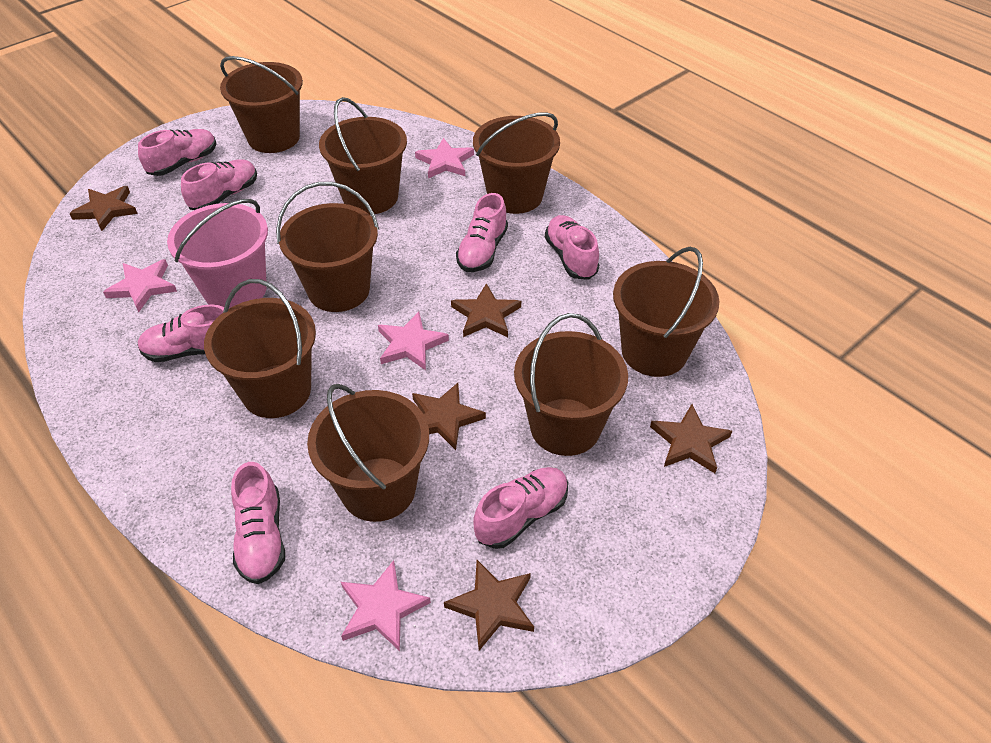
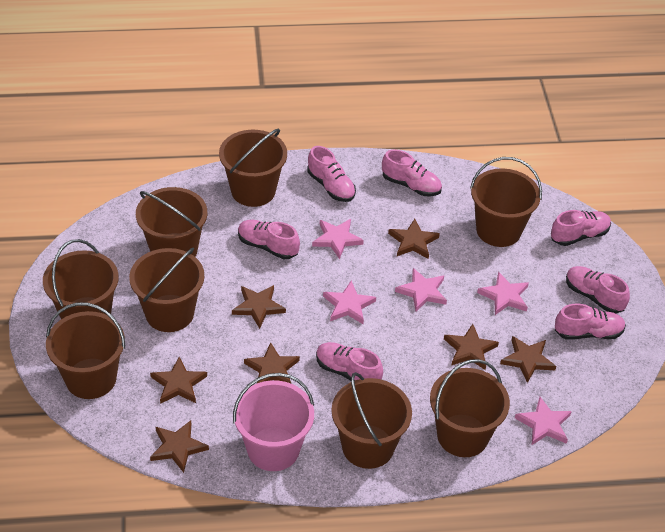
brown star: [69,186,138,231] [412,383,486,450] [444,560,534,651] [451,283,521,337] [650,404,732,473] = 5 -> [150,357,207,404] [150,420,209,473] [232,285,286,329] [244,342,300,383] [388,219,440,259] [444,324,499,370] [500,336,556,383] = 7
pink star: [103,259,177,312] [341,560,431,651] [378,312,449,370] [415,138,474,178] = 4 -> [312,219,364,259] [323,280,376,324] [395,268,447,311] [477,272,529,315] [515,397,572,445] = 5

